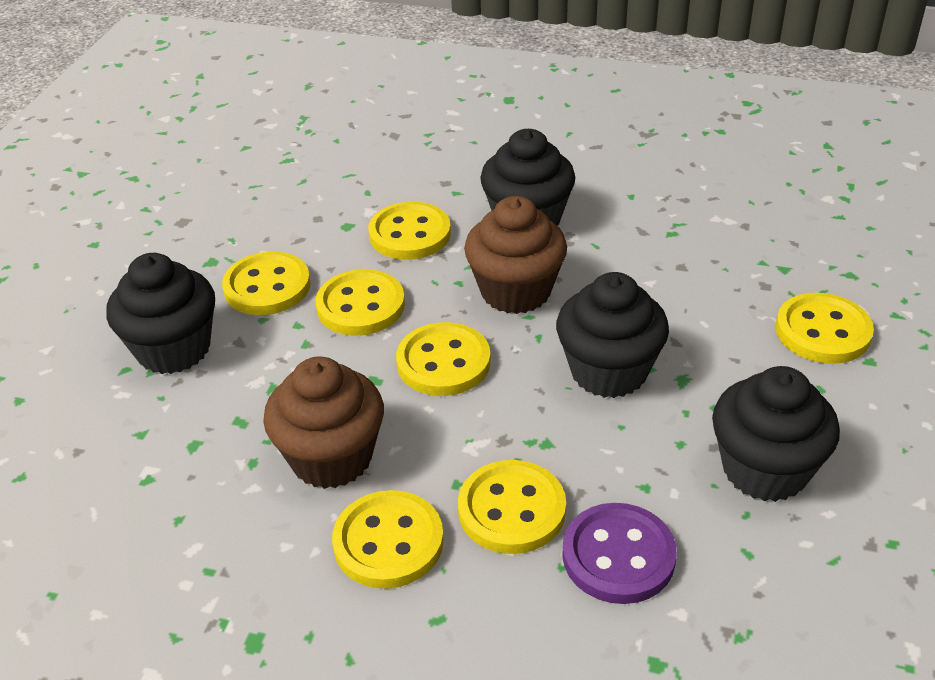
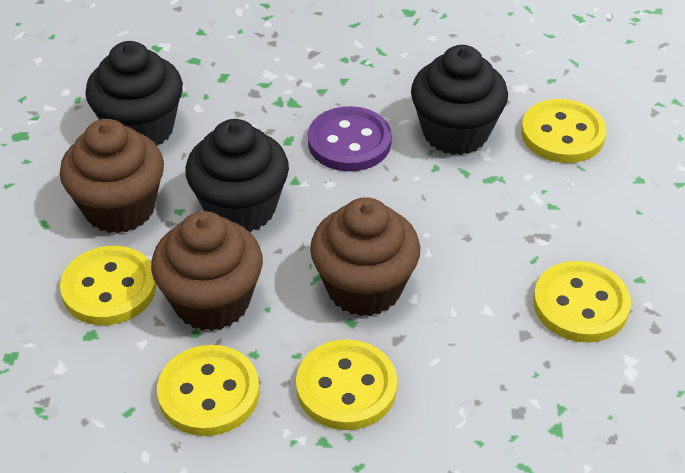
black cupcake: [106,253,215,374] [480,129,575,225] [556,272,669,398] [712,366,840,502] = 4 -> [85,41,183,146] [185,119,289,232] [411,45,508,155] = 3
brown cupcake: [263,356,384,489] [464,196,567,314] = 2 -> [60,119,164,234] [151,211,263,331] [310,197,420,316] = 3
yellow button: [222,252,311,315] [315,269,405,336] [332,490,444,589] [368,202,451,260] [396,322,491,396] [458,460,566,554] [776,293,874,364] = 7 -> [60,246,157,325] [157,345,260,436] [296,339,397,430] [521,99,606,163] [533,261,631,342] = 5

